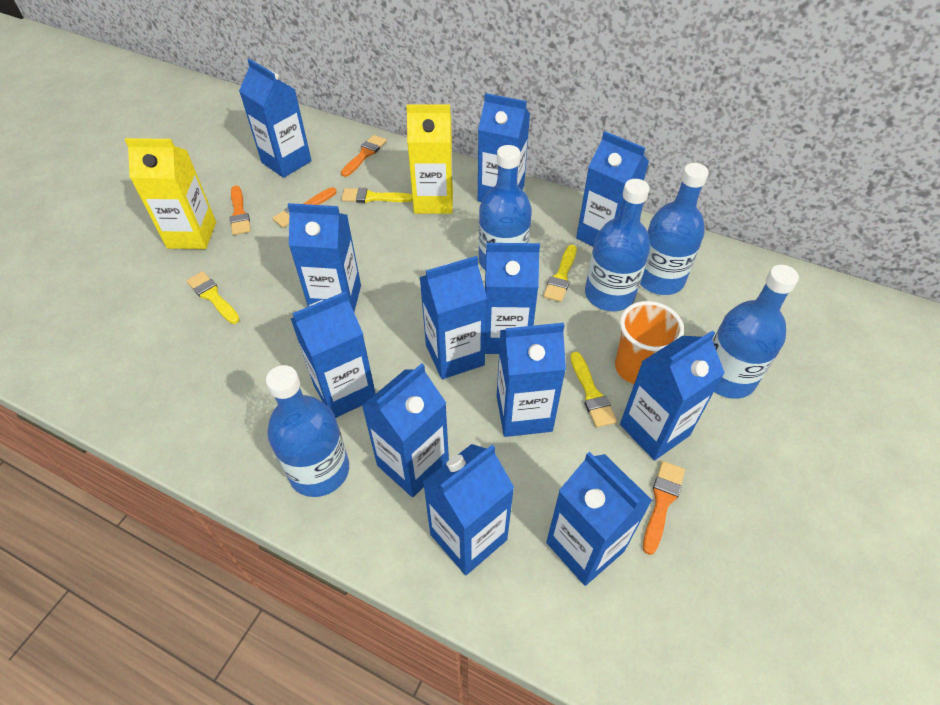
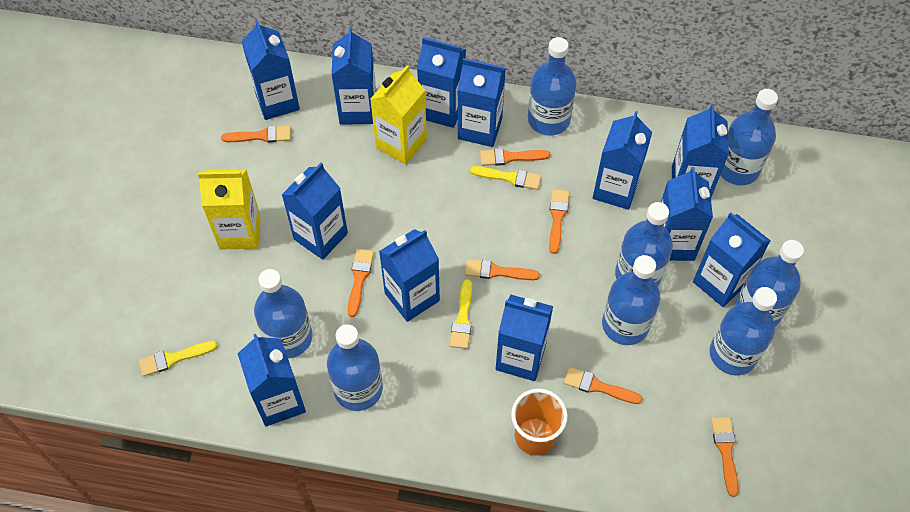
blue bottle: [266,365,349,497] [478,145,532,270] [585,179,650,311] [640,163,709,295] [713,265,799,399] = 5 -> [254,269,313,358] [327,324,383,411] [528,37,576,135] [602,255,660,345] [615,202,673,286] [710,287,777,376] [720,89,778,185] [735,240,804,327] = 8
orange brush: [230,186,251,235] [272,187,337,228] [341,135,386,177] [643,461,685,555] = 4 -> [221,126,291,143] [348,249,374,317] [465,259,540,280] [480,148,550,166] [549,189,569,254] [564,367,642,404] [711,417,739,497] = 7
yellow brush: [187,271,240,324] [342,188,413,203] [543,245,577,302] [570,352,617,428] = 4 -> [139,341,217,376] [450,279,472,349] [470,166,541,190] = 3

